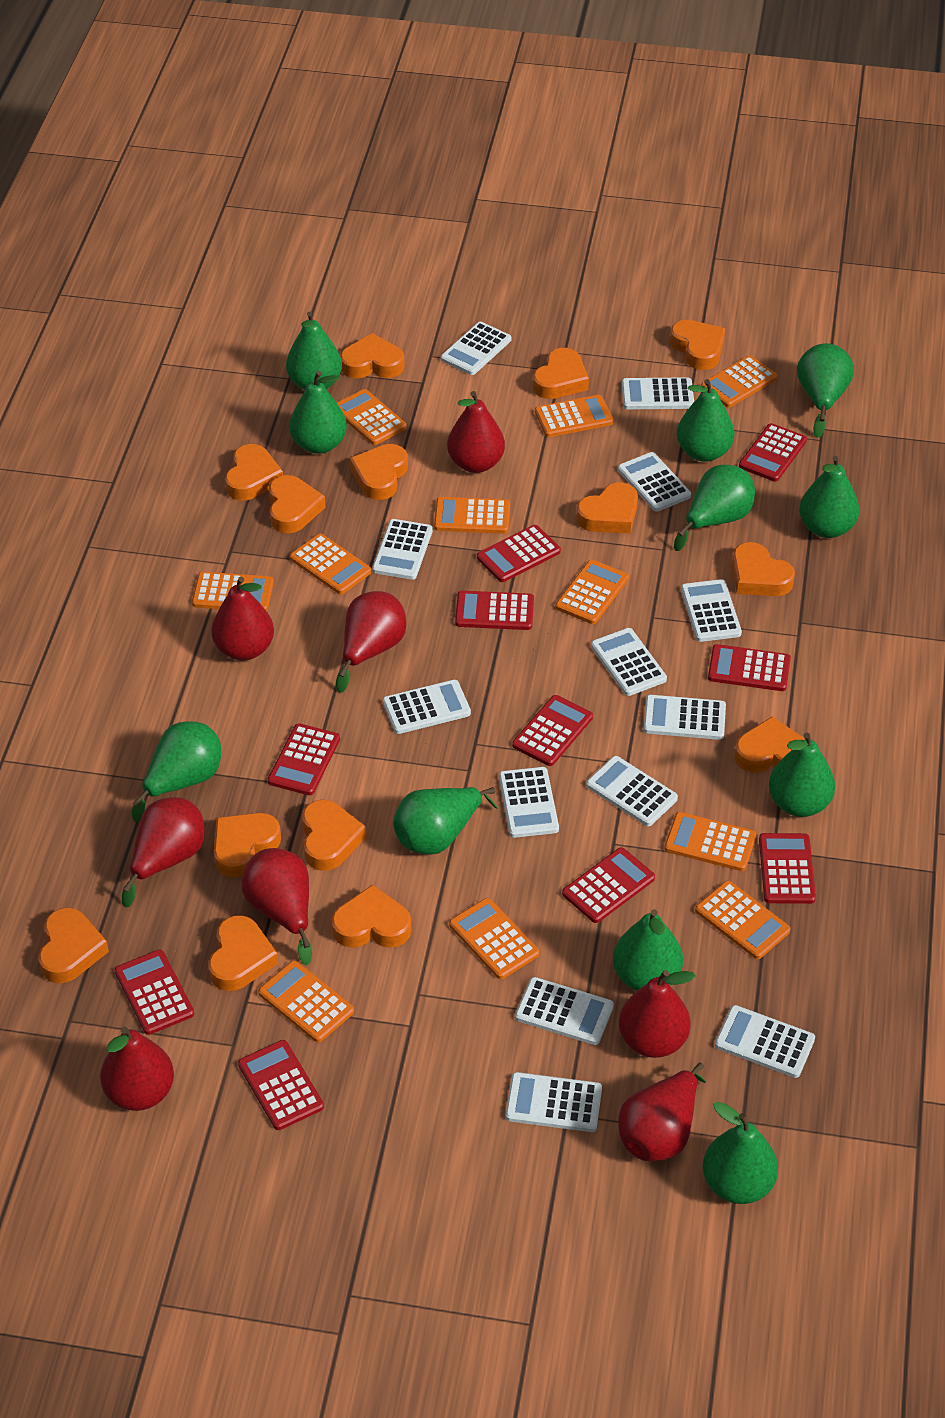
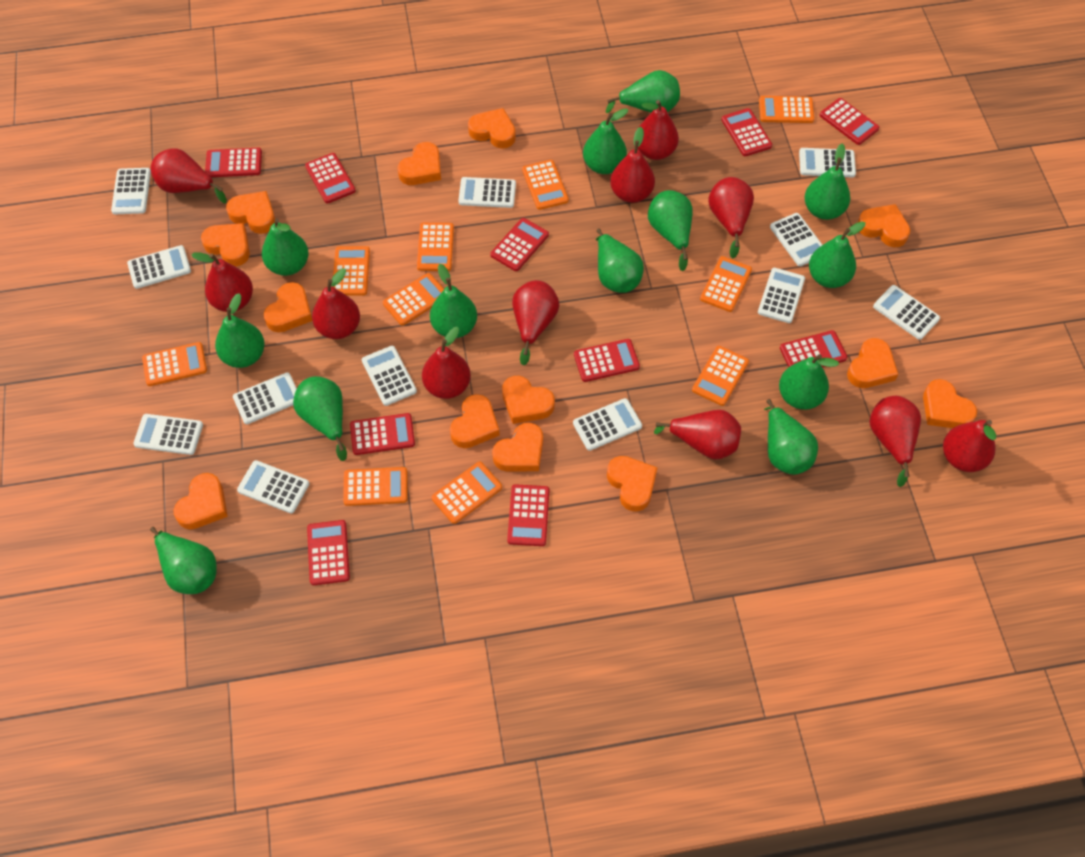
green pear: [132,721,221,822] [286,312,342,390] [289,371,347,454] [393,787,498,855] [613,909,683,991] [674,465,755,551] [677,379,735,462] [703,1102,778,1204] [769,733,835,817] [797,343,854,438] [799,456,859,538] = 11 -> [150,527,217,594] [215,293,265,368] [262,218,309,276] [293,376,347,461] [430,264,477,338] [583,108,628,174] [596,229,644,293] [606,70,680,113] [648,190,693,271] [764,399,818,475] [779,354,839,410] [805,144,850,220] [809,222,865,288] = 13
orange calculator: [192,572,274,611] [258,960,354,1043] [290,534,372,594] [337,389,407,445] [434,497,510,534] [449,898,539,979] [535,395,613,437] [556,560,629,624] [664,812,756,871] [695,881,791,959] [701,355,778,408] = 11 -> [142,342,207,386] [332,246,370,296] [343,467,408,506] [383,273,444,326] [417,223,454,271] [432,462,502,524] [522,160,569,210] [692,346,749,406] [700,256,752,312] [759,96,814,123] = 10
orange heart: [39,907,109,984] [209,915,278,991] [214,813,281,878] [225,444,283,501] [269,475,326,533] [302,800,366,871] [331,885,412,948] [340,333,405,378] [350,444,408,500] [533,348,589,399] [576,482,638,534] [670,320,725,370] [732,542,795,596] [734,717,805,773] = 14 -> [174,473,228,529] [201,223,250,266] [226,191,275,234] [264,282,313,332] [398,142,441,185] [450,394,500,448] [468,108,516,149] [492,423,543,472] [502,376,555,424] [607,456,657,512] [847,338,898,388] [858,204,910,247] [923,379,977,428] = 13
red pear: [100,1027,174,1111] [122,797,205,907] [211,577,274,661] [242,848,312,965] [336,591,407,693] [447,391,505,473] [618,1063,706,1162] [619,970,695,1058] = 8 -> [151,148,227,203] [191,252,253,312] [312,269,360,339] [422,327,471,399] [512,280,559,365] [610,127,655,203] [638,100,679,160] [654,410,741,460] [708,177,754,258] [869,396,921,487] [943,420,996,472] = 11
white calculator: [372,519,433,580] [383,680,471,734] [441,322,511,375] [499,767,559,838] [506,1072,602,1132] [515,977,614,1045] [586,756,678,826] [591,628,667,696] [618,452,691,512] [622,377,694,409] [644,695,726,740] [681,579,742,642] [715,1005,815,1078] = 13 -> [111,168,151,214] [127,245,191,289] [133,414,203,455] [233,372,297,424] [237,460,309,513] [362,346,417,406] [458,177,516,208] [573,398,642,451] [758,268,805,323] [770,213,822,266] [799,148,856,177] [873,285,940,340] = 12

